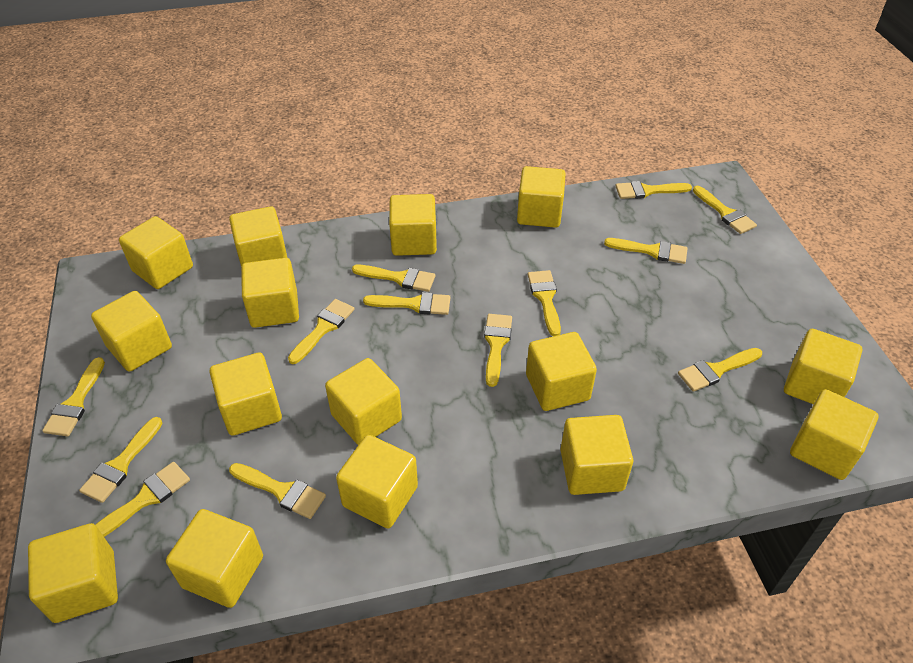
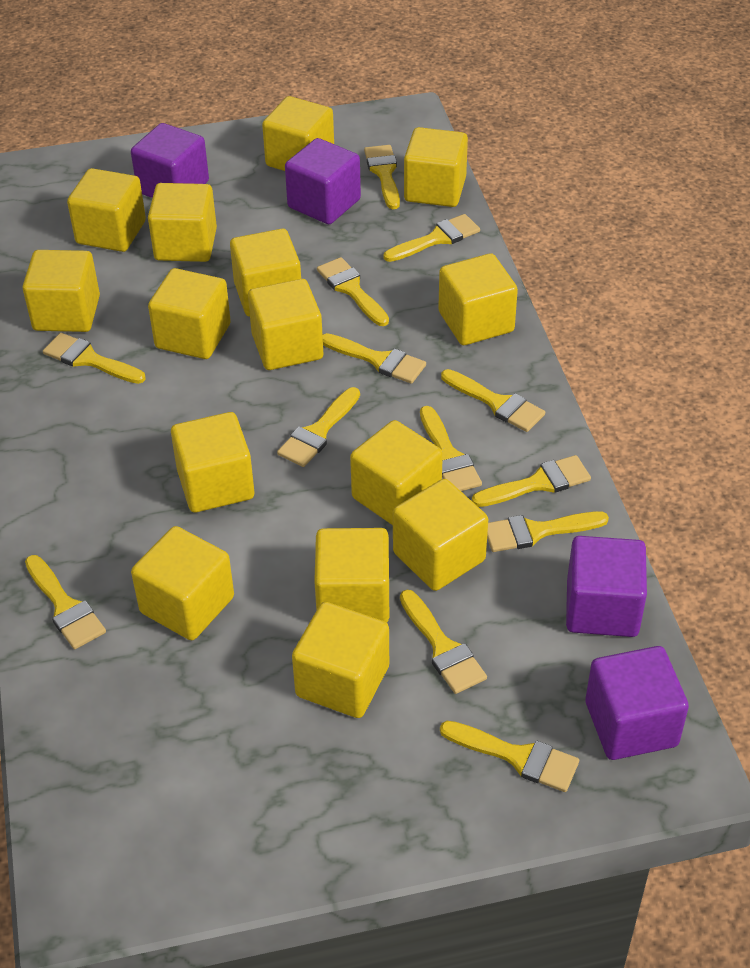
purple cube: none = 0 -> [131,123,209,198] [285,138,361,224] [566,536,647,637] [585,646,689,760] = 4

